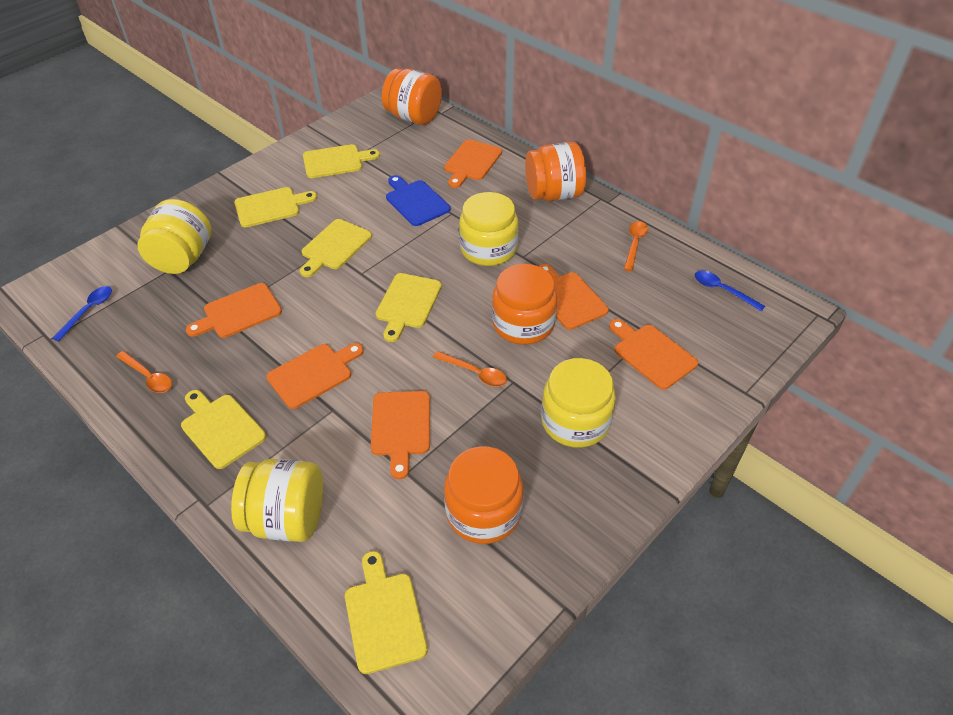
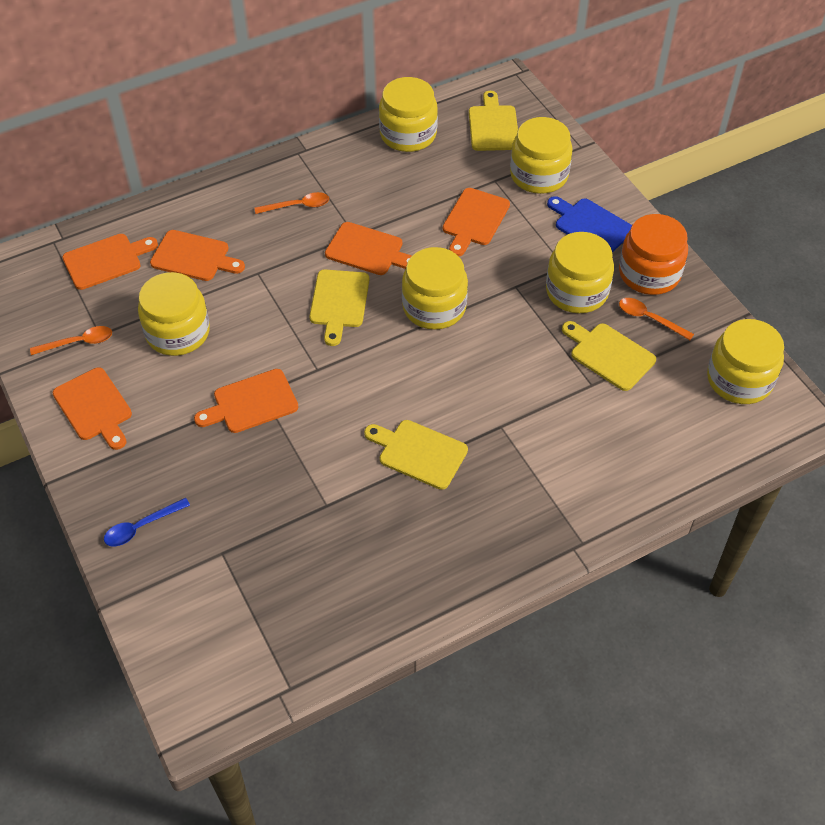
blue spoon: [52,286,112,341] [695,271,765,311] = 2 -> [104,498,190,547] = 1
orange jar: [382,68,442,125] [444,446,523,544] [492,264,557,345] [525,142,586,201] = 4 -> [619,214,688,295] = 1
yellow cutting board: [181,390,266,469] [234,187,317,228] [300,219,372,277] [303,144,380,178] [345,551,428,674] [375,273,442,342] = 6 -> [310,269,369,346] [364,420,468,490] [469,91,518,151] [562,321,656,391] = 4
yellow jar: [137,199,211,274] [231,459,323,542] [459,192,518,266] [541,358,616,448] = 4 -> [138,272,210,356] [379,77,438,152] [402,247,468,330] [510,117,573,194] [546,232,614,313] [707,319,784,404] = 6

